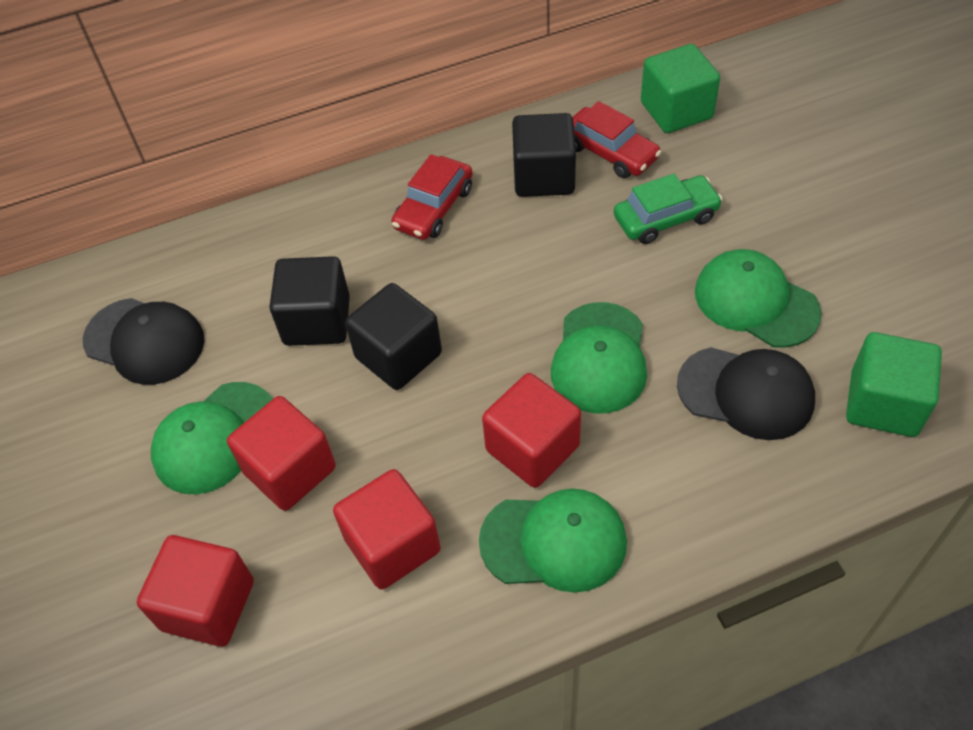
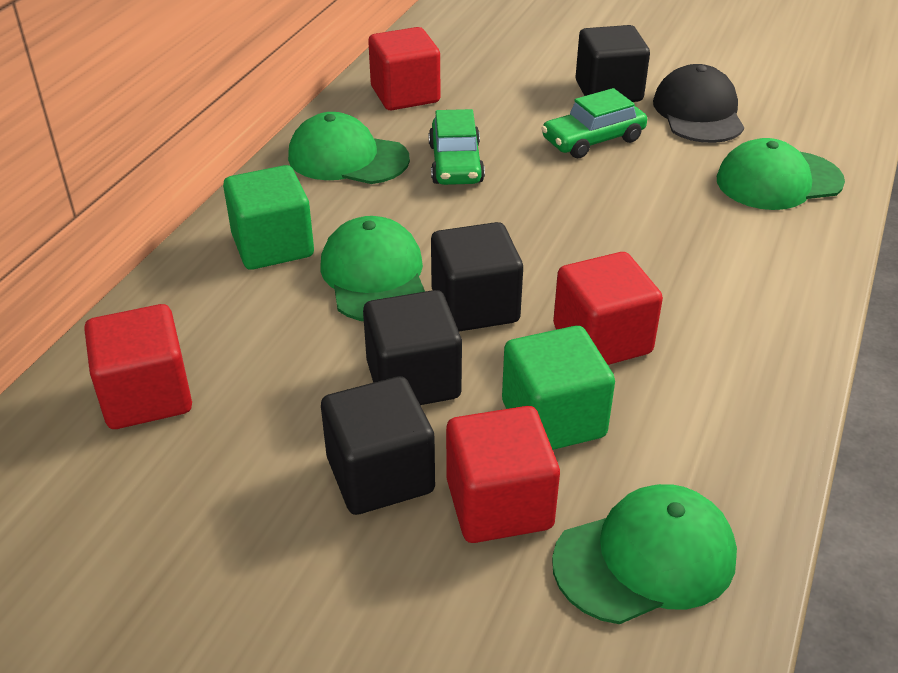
black cap: [83,298,204,385] [677,347,815,440] = 2 -> [653,64,744,143] = 1
black cube: [269,256,350,346] [345,283,442,390] [512,113,576,197] = 3 -> [321,376,435,515] [363,290,462,405] [431,222,523,332] [576,25,650,102] = 4
green car: [614,174,723,244] = 1 -> [429,109,485,185] [541,88,647,158] = 2
red car: [391,154,473,240] [572,101,661,178] = 2 -> none = 0

